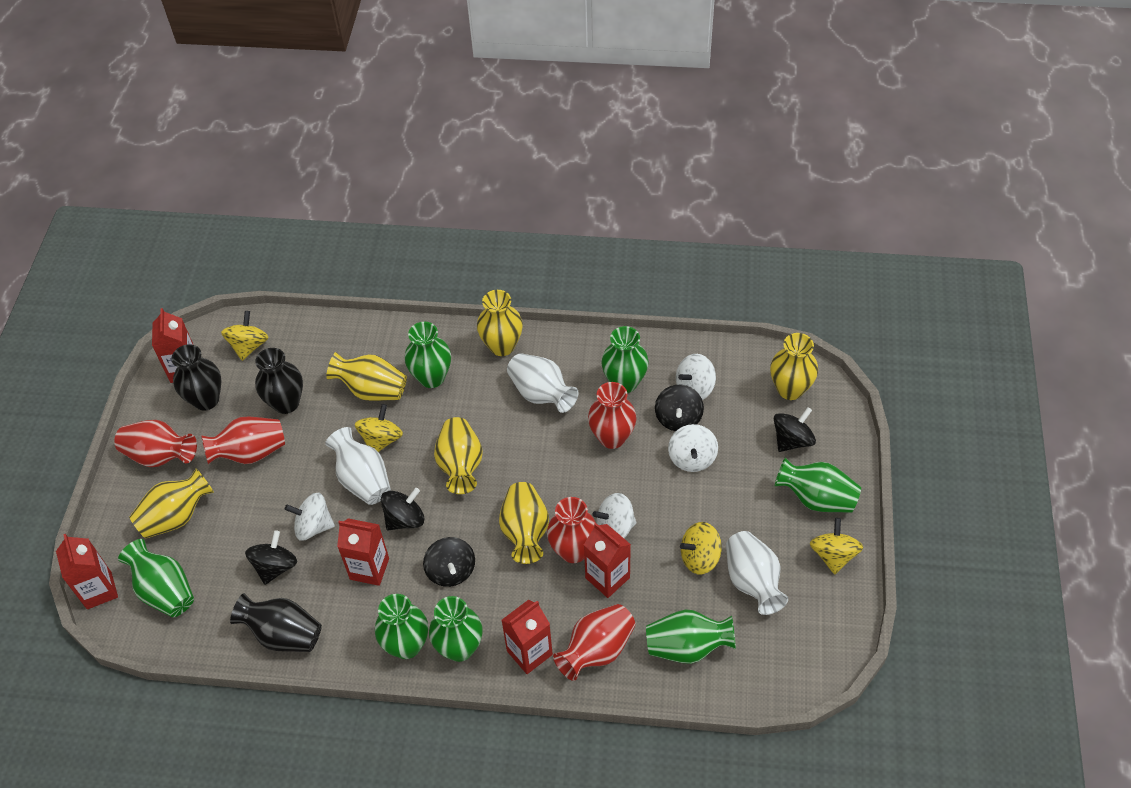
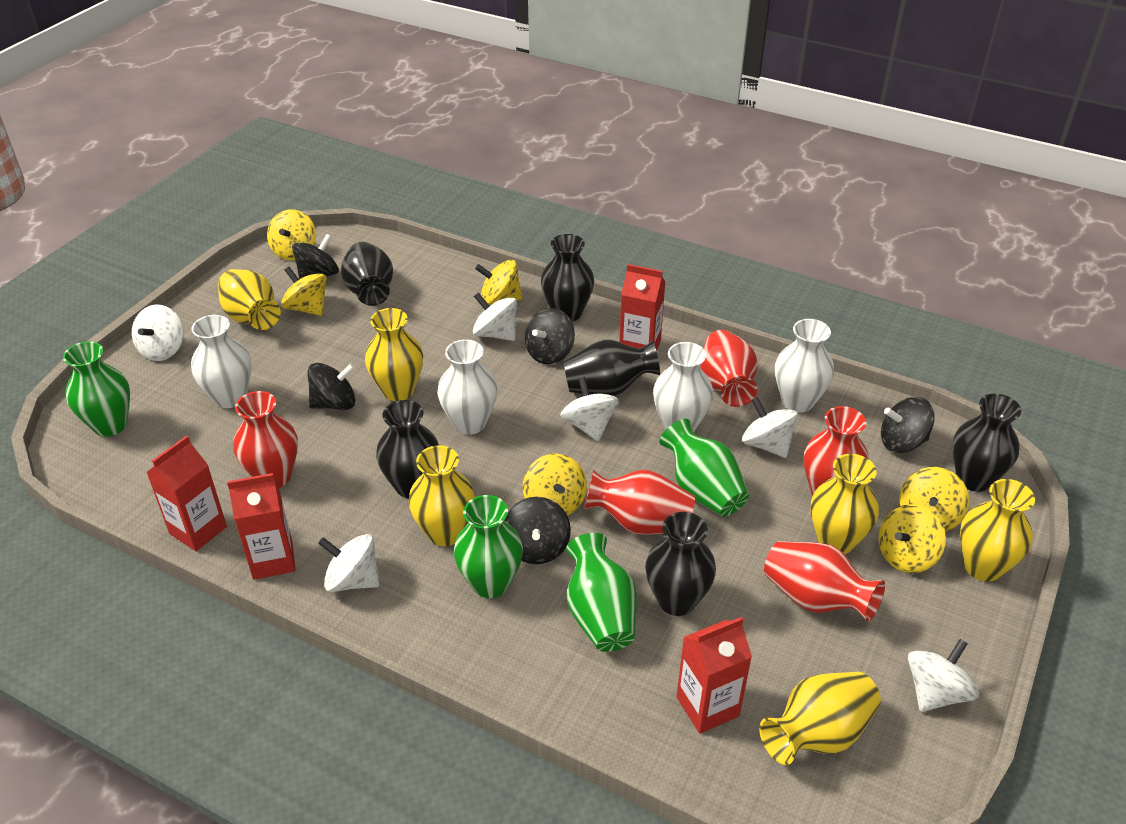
black vase: [171,344,222,411] [230,593,322,652] [255,348,303,414] = 3 -> [341,242,393,306] [376,400,439,498] [541,234,594,322] [563,339,660,396] [645,512,716,616] [952,393,1021,492] = 6
green vase: [118,539,194,617] [375,594,428,659] [405,322,451,388] [429,596,483,662] [601,326,649,393] [646,610,736,664] [775,458,861,513] = 7 -> [63,341,130,437] [454,495,523,598] [566,533,637,652] [659,419,749,517] = 4
red carton: [56,534,118,609] [152,308,193,383] [337,518,389,586] [501,600,553,674] [584,523,631,598] = 5 -> [146,435,227,551] [227,473,295,580] [619,264,666,351] [676,617,752,734] = 4
white spinning top: [285,492,335,541] [592,493,636,538] [668,424,718,472] [676,354,716,400] = 4 -> [132,304,184,361] [318,534,380,592] [473,292,517,341] [560,377,619,441] [742,397,798,458] [908,639,979,712] = 6
white vase: [325,427,391,505] [507,353,579,413] [726,531,788,615] = 3 -> [191,315,252,408] [437,340,497,435] [653,342,713,433] [775,319,834,413] = 4
yellow spinning top: [221,311,268,361] [355,404,403,452] [680,522,722,574] [810,518,863,574] = 4 -> [267,209,316,260] [281,267,327,316] [475,260,523,305] [523,454,587,516] [878,504,946,573] [900,467,969,532] = 6

